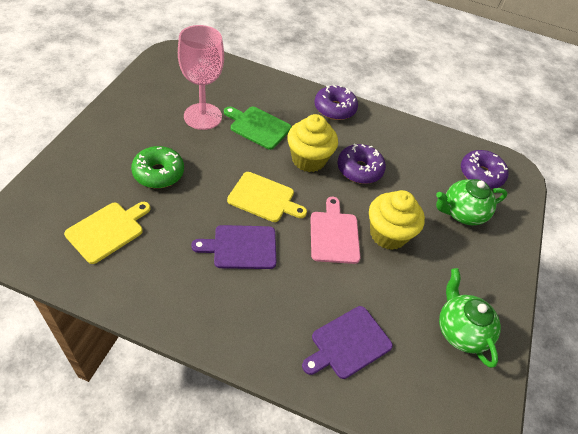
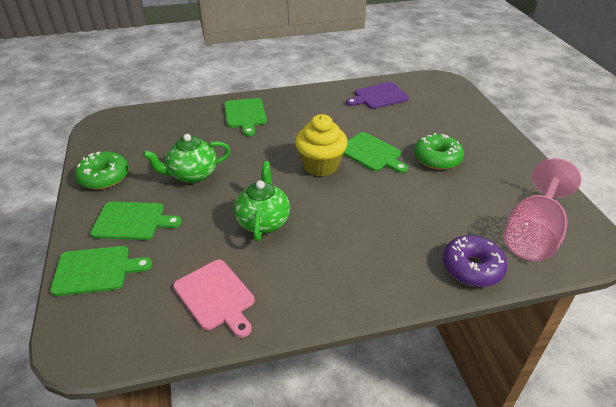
green cutting board: [224,107,291,150] = 1 -> [50,246,152,296] [90,202,182,240] [224,98,267,136] [343,132,408,173] = 4
green donut: [131,146,184,188] = 1 -> [75,151,129,189] [414,133,464,170] = 2
purple cutting board: [191,225,276,269] [302,306,393,379] = 2 -> [346,82,409,109] = 1
purple donut: [314,85,358,120] [338,144,386,184] [461,150,509,189] = 3 -> [443,235,508,287] = 1
yellow cupcake: [287,114,338,172] [369,190,425,250] = 2 -> [295,114,348,176] = 1
yellow cutting board: [64,202,151,264] [227,172,307,222] = 2 -> none = 0

